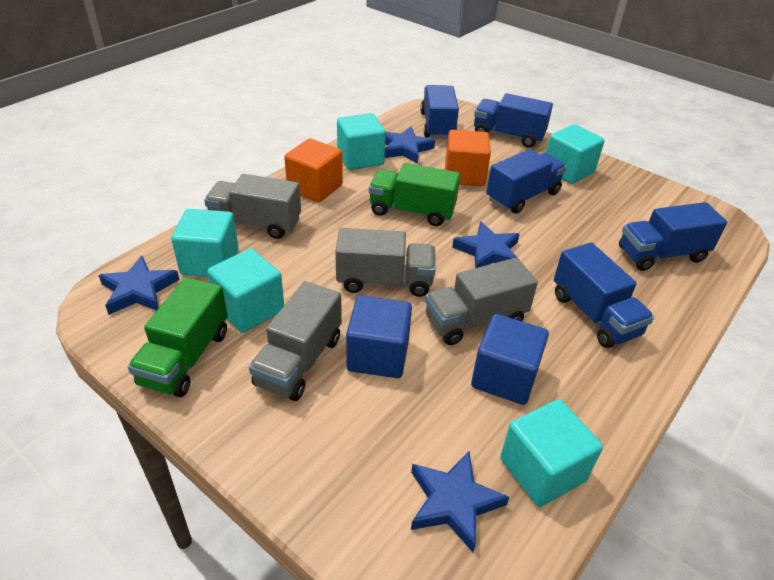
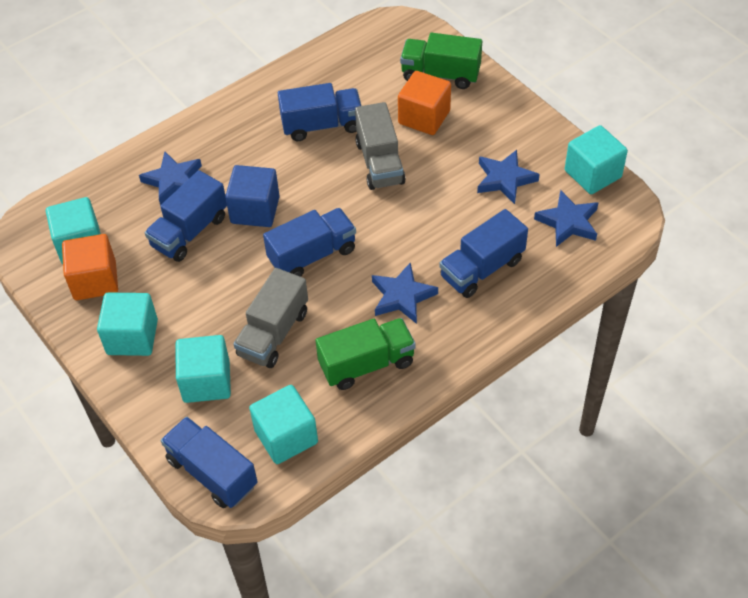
blue cube: [346,295,412,378] [471,314,549,405] = 2 -> [225,165,280,227] = 1
grey truck: [204,174,301,239] [249,281,342,401] [335,228,436,297] [425,258,538,345] = 4 -> [233,268,308,368] [355,102,406,190] = 2

